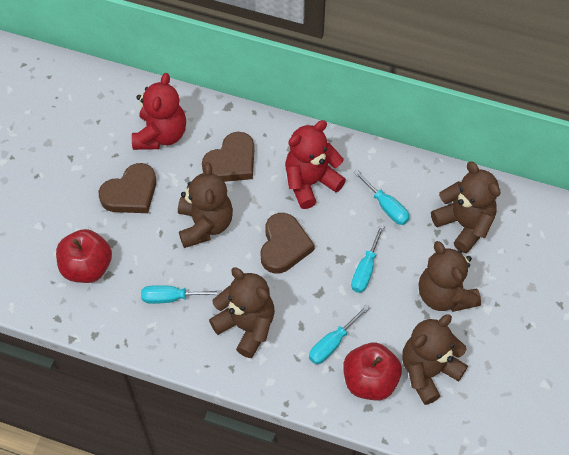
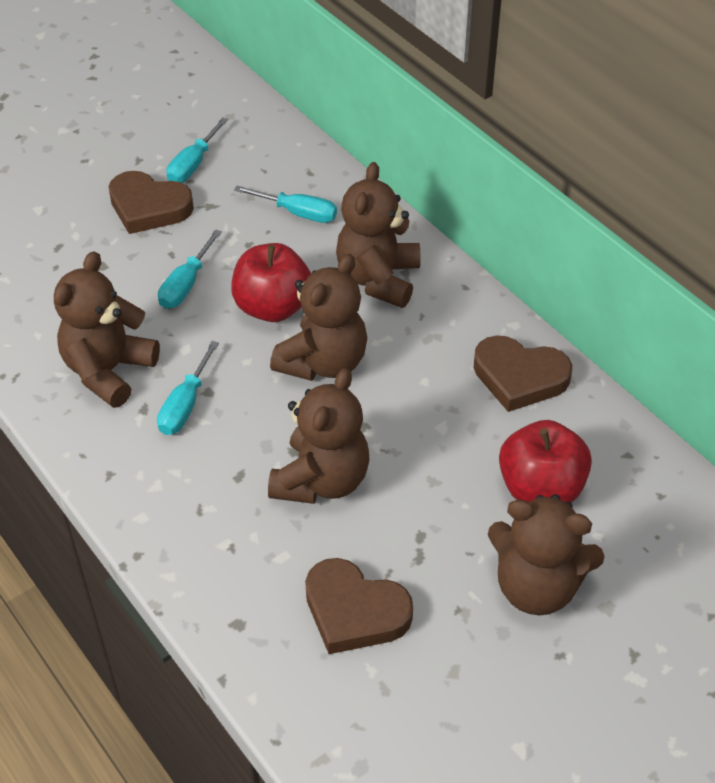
red teddy bear: [132,73,186,150] [285,120,346,209] = 2 -> none = 0

